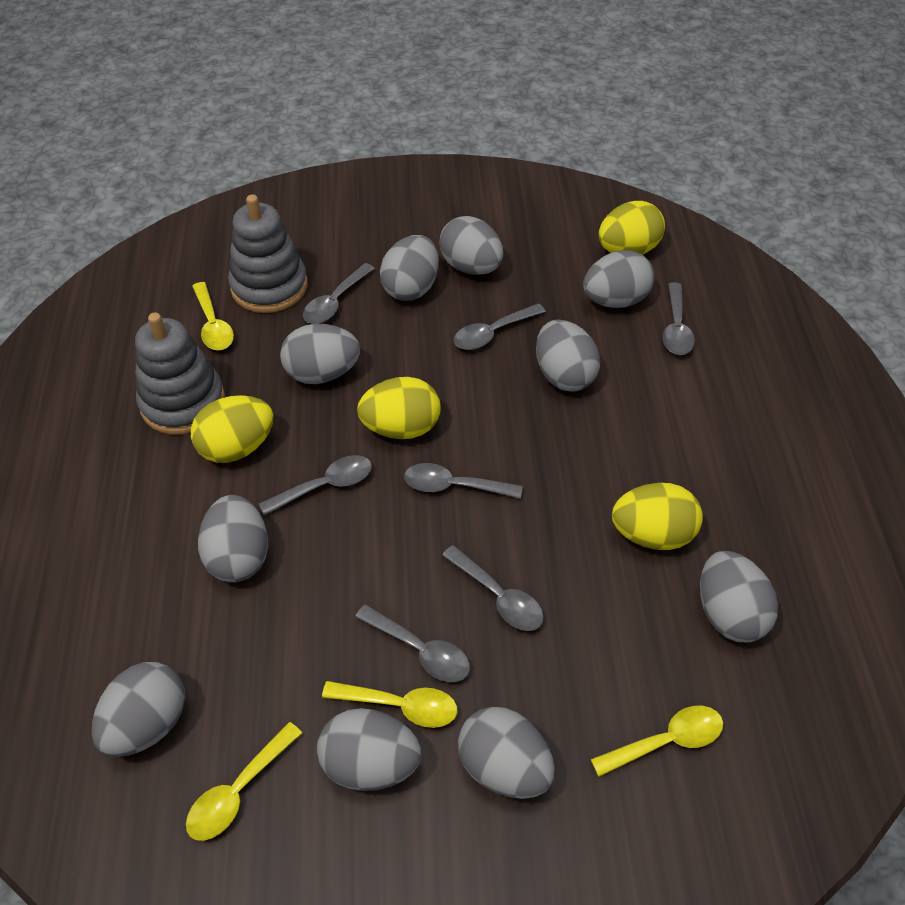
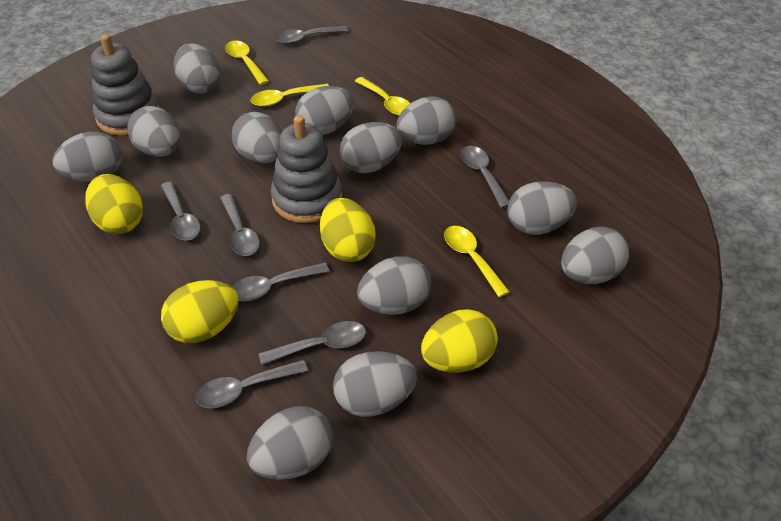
grey egg: [92,662,185,757] [198,495,268,582] [280,324,360,384] [317,708,421,791] [380,235,439,301] [439,216,503,275] [458,707,555,799] [536,320,600,392] [583,250,655,308] [700,551,778,642] = 10 -> [52,131,122,182] [127,106,180,157] [174,43,221,94] [232,112,282,164] [247,406,333,480] [295,86,354,135] [333,351,417,417] [340,122,402,173] [357,256,431,315] [397,96,456,145] [507,181,577,235] [561,227,629,284] = 12

